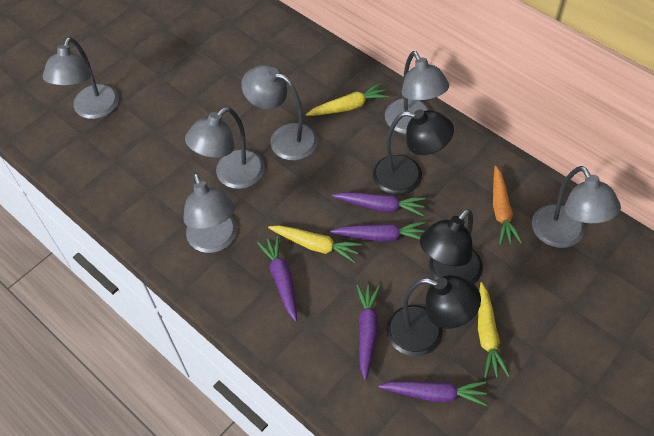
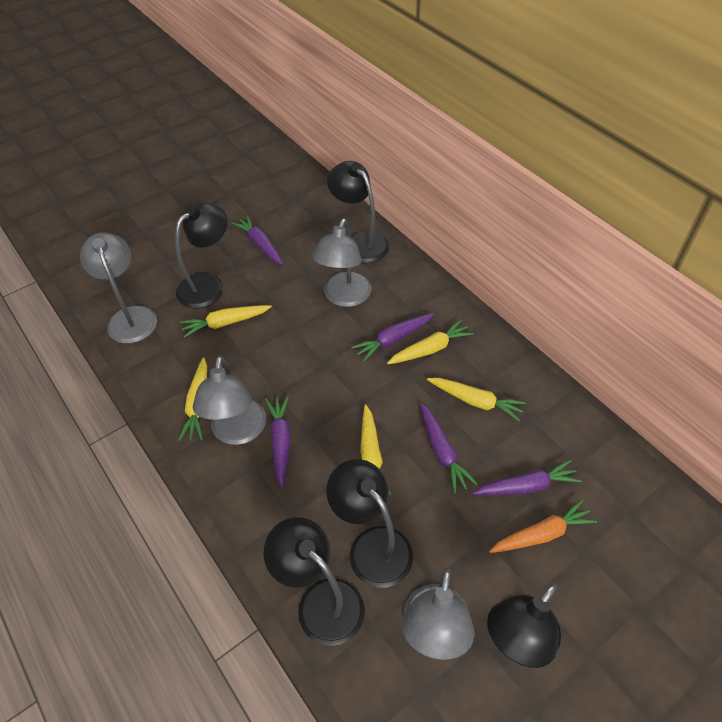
black lamp: [373,109,454,195] [387,275,481,356] [420,209,483,284] = 3 -> [175,202,228,308] [264,517,365,646] [326,459,413,588] [327,161,389,263] [487,583,561,668] = 5
grey lamp: [43,37,119,119] [183,173,237,253] [185,107,265,189] [241,64,318,161] [385,51,449,134] [532,166,621,248] = 6 -> [80,233,157,343] [193,356,266,445] [312,218,371,307] [402,568,475,660] = 4
yellow carrot: [268,225,362,263] [306,83,389,116] [478,282,510,378] = 3 -> [178,357,207,441] [180,305,272,338] [360,405,392,496] [387,319,474,364] [427,378,526,421] = 5

